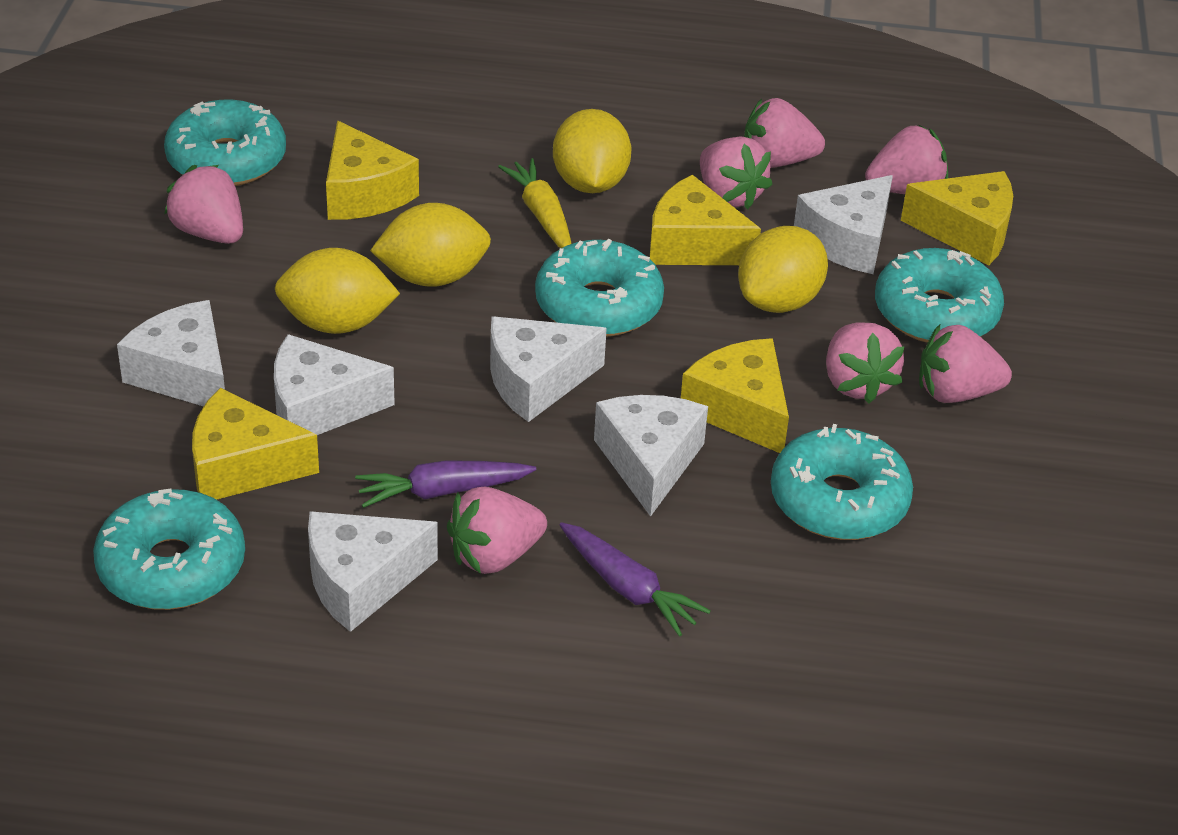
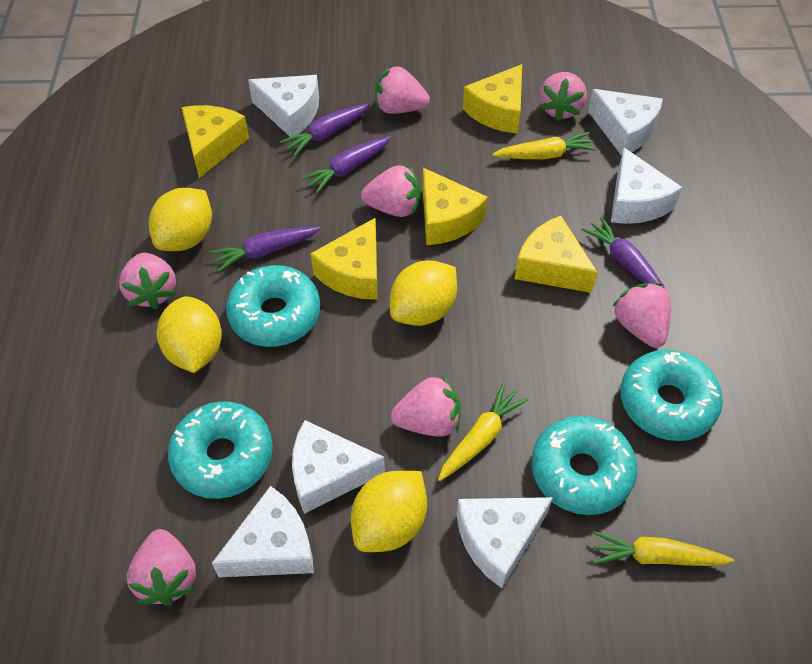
purple carrot: [355,460,536,508] [560,522,711,637] = 2 -> [210,227,321,272] [280,103,370,157] [301,136,392,194] [582,217,666,290] = 4
turquoise donut: [93,488,245,610] [164,100,286,186] [535,239,664,337] [771,424,913,540] [875,248,1004,343] = 5 -> [168,401,273,499] [226,265,320,347] [531,416,637,515] [620,350,723,441] = 4
yellow carrot: [498,158,571,248] = 1 -> [438,383,528,481] [492,132,596,159] [593,531,734,566] = 3

